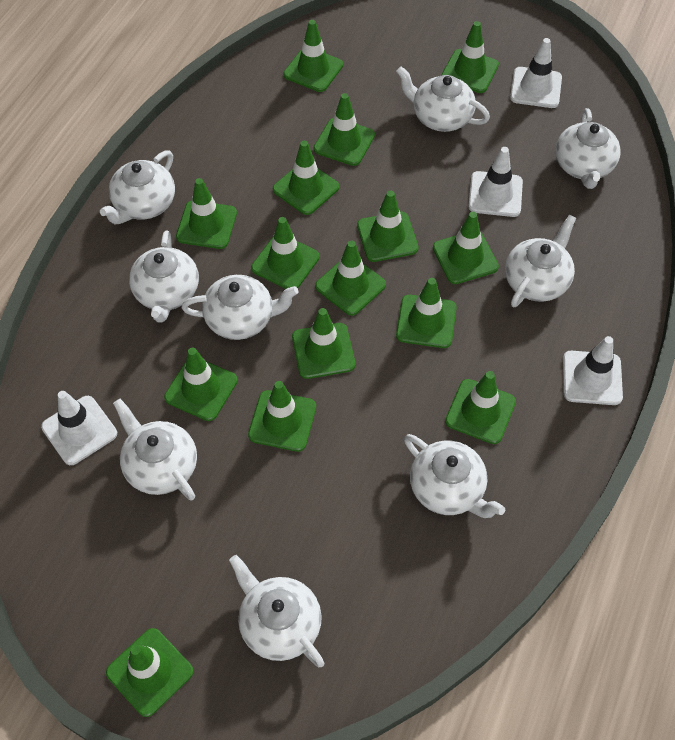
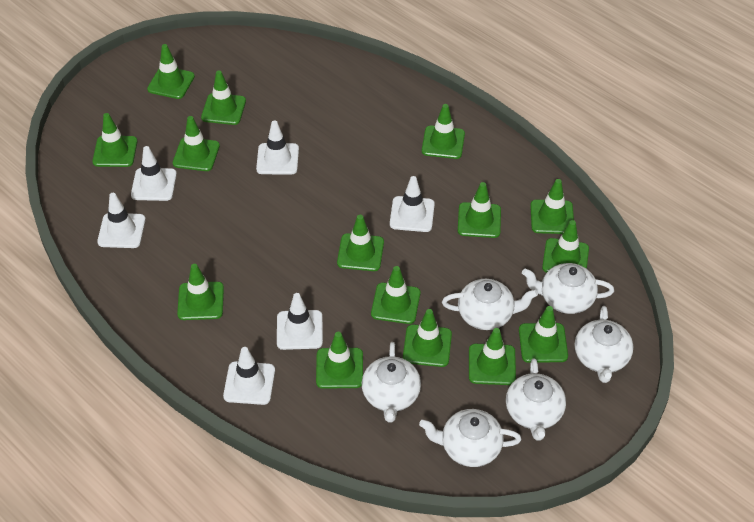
white teapot: [100,150,175,224] [113,399,197,501] [129,231,199,323] [181,275,299,340] [229,555,325,667] [396,66,490,132] [404,434,505,518] [505,215,576,307] [555,108,621,189] = 9 -> [362,342,421,422] [419,409,521,467] [442,279,538,330] [506,358,566,441] [522,263,614,314] [575,306,633,383] = 6
white traffic cone: [41,391,117,465] [468,147,523,217] [510,38,562,108] [563,336,623,405] = 4 -> [97,193,146,248] [131,146,177,201] [223,347,275,405] [256,120,299,175] [277,293,323,350] [390,176,435,232] = 6

